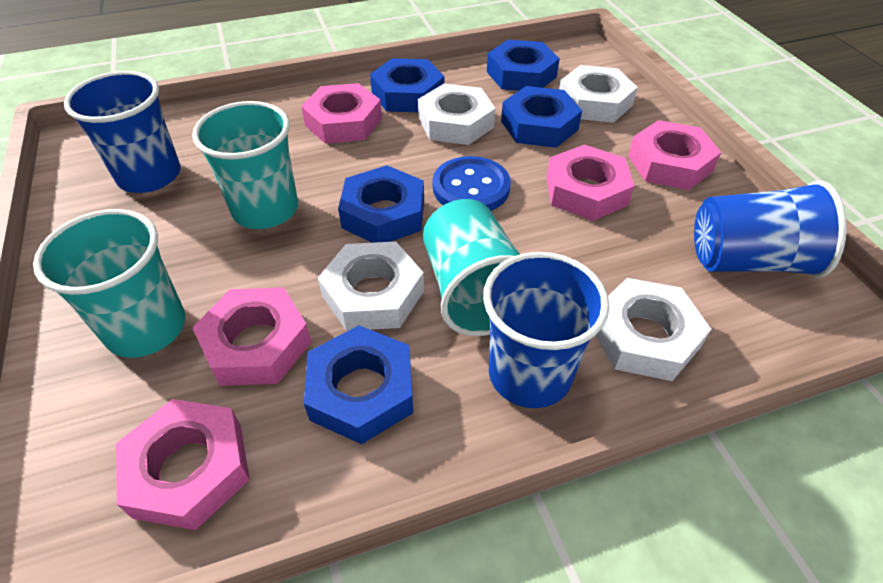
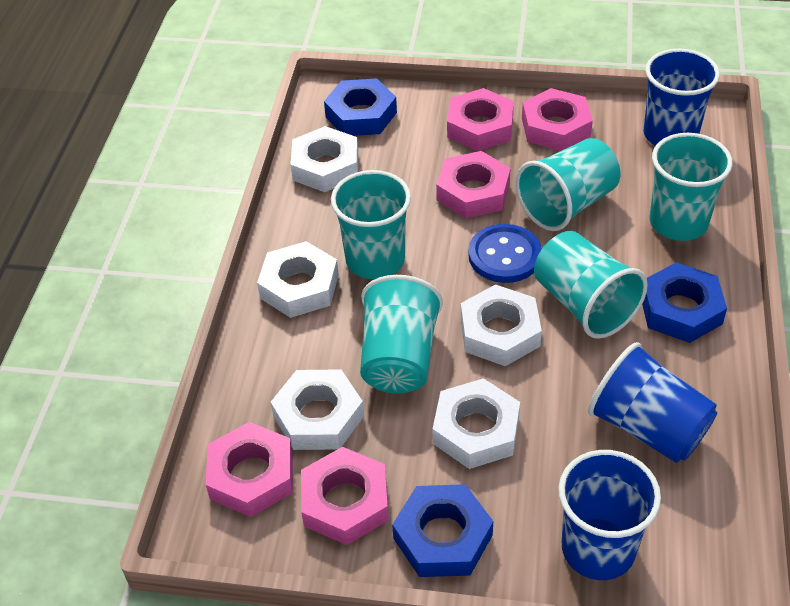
blue nut: [304,325,413,444] [338,165,424,243] [370,58,444,112] [487,40,560,91] [501,86,582,148] = 5 -> [324,78,397,136] [392,484,493,577] [642,262,727,343] = 3
turquoise cup: [33,209,185,358] [192,101,298,229] [423,199,520,336] = 3 -> [331,170,411,279] [360,275,443,394] [516,138,620,231] [534,231,648,339] [650,133,733,241] = 5
white nut: [318,241,424,331] [418,84,495,145] [559,65,638,123] [596,278,711,381] = 4 -> [257,241,339,318] [271,369,364,450] [290,126,358,192] [433,378,520,469] [461,284,542,366] = 5

